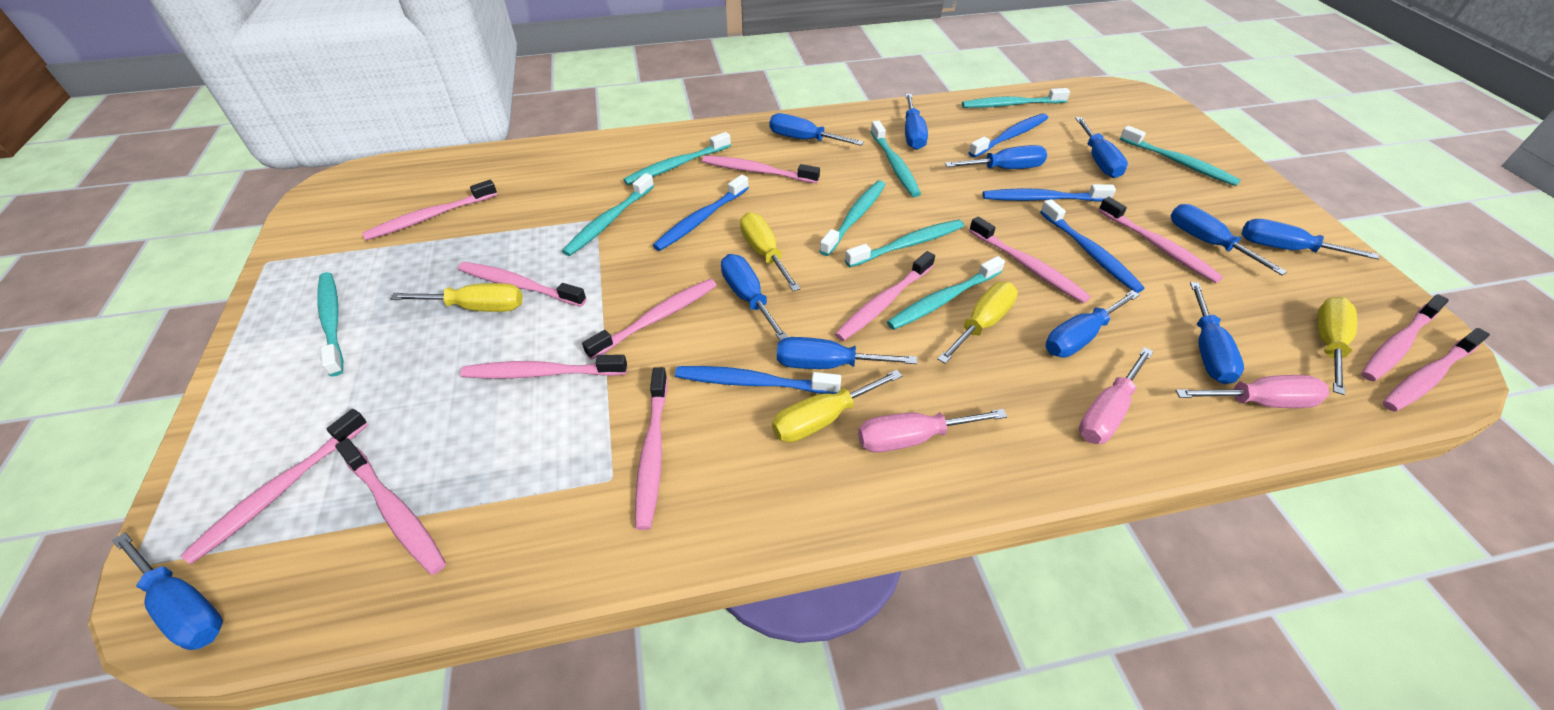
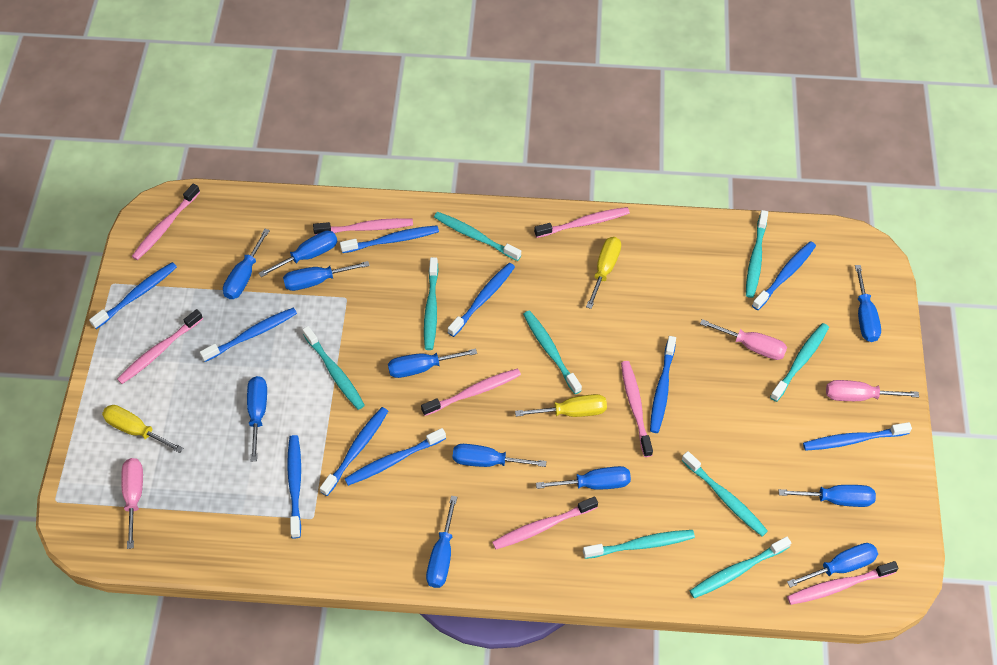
blue toothbrush: [653,175,749,251] [675,366,841,394] [968,114,1048,158] [983,184,1116,202] [1040,199,1145,293] = 5 -> [89,262,177,329] [200,308,297,362] [287,435,301,539] [320,407,388,496] [340,225,439,253] [344,428,446,486] [448,263,515,337] [650,336,676,433] [752,241,816,310] [803,422,912,451] = 10
pink toothbrush: [180,409,368,564] [335,438,446,575] [362,180,497,240] [458,262,587,307] [460,355,627,379] [582,279,717,360] [635,367,668,530] [702,155,820,183] [835,251,935,341] [969,216,1091,303] [1098,197,1223,283] [1361,294,1449,381] [1383,328,1490,412] = 13 -> [117,309,203,384] [132,184,200,260] [313,218,413,235] [421,368,521,416] [492,497,598,549] [534,207,630,238] [621,361,653,457] [787,561,899,605] = 8
yellow screwdriver: [390,283,523,312] [740,212,801,291] [772,370,902,443] [937,282,1018,364] [1317,297,1357,395] = 5 -> [102,405,183,453] [515,394,607,417] [586,237,621,309] = 3

